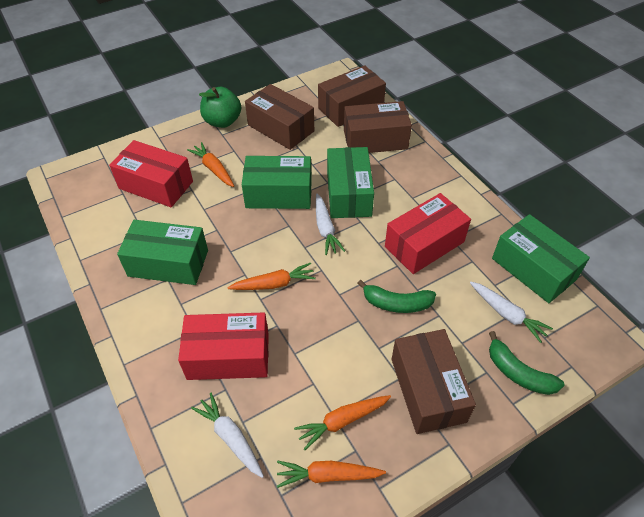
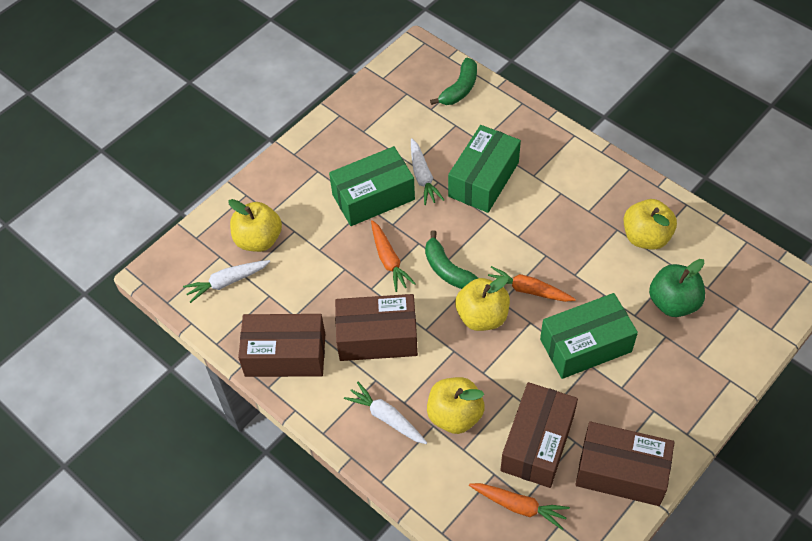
green box: [117,220,208,285] [242,156,312,209] [327,147,374,218] [492,214,590,303] = 4 -> [329,146,415,226] [448,125,521,213] [540,293,638,379] = 3
orange carrot: [187,142,234,187] [227,262,316,290] [277,461,386,488] [294,395,391,450] = 4 -> [371,220,416,292] [469,483,570,530] [488,266,576,302] = 3
red box: [109,140,193,207] [178,312,269,380] [385,193,471,274] = 3 -> none = 0
yellow apple: none = 0 -> [228,199,282,252] [427,377,485,434] [455,276,510,331] [624,199,677,250] = 4

